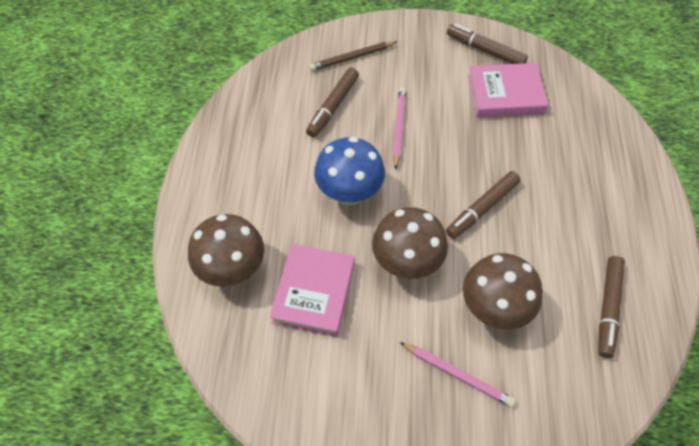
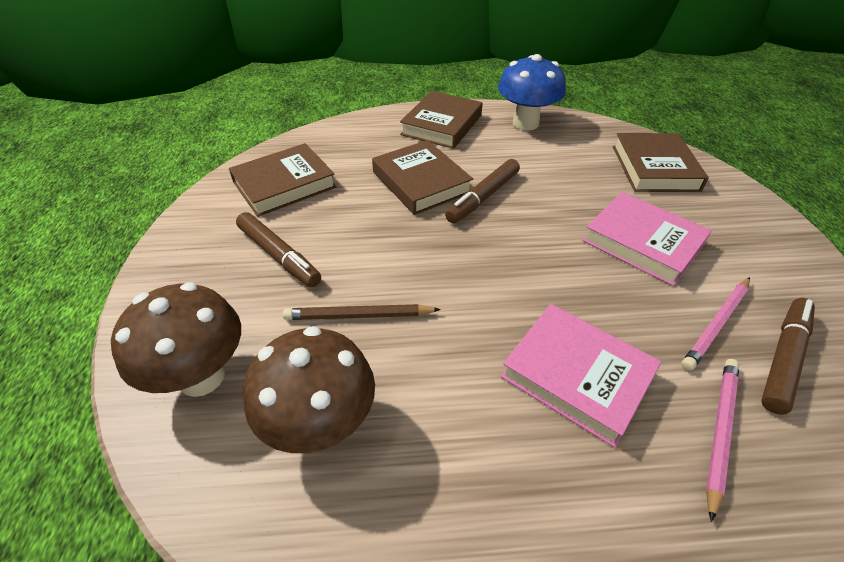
brown book: none = 0 -> [229,143,336,217] [372,140,473,215] [400,91,483,149] [613,133,709,192] = 4
brown marker: [306,68,359,138] [446,171,521,239] [447,24,528,64] [598,256,625,358] = 4 -> [236,212,321,287] [445,159,520,223] [761,298,815,415] = 3
brown mushroom: [188,214,264,287] [372,207,448,279] [463,253,543,330] = 3 -> [111,282,241,397] [243,326,375,453] = 2

